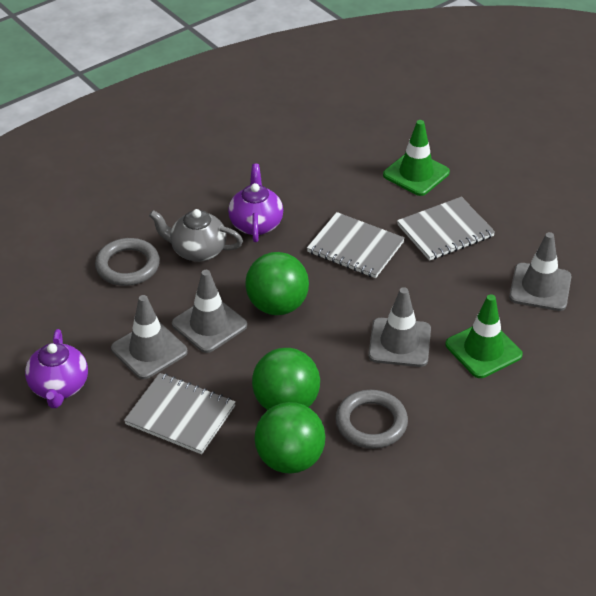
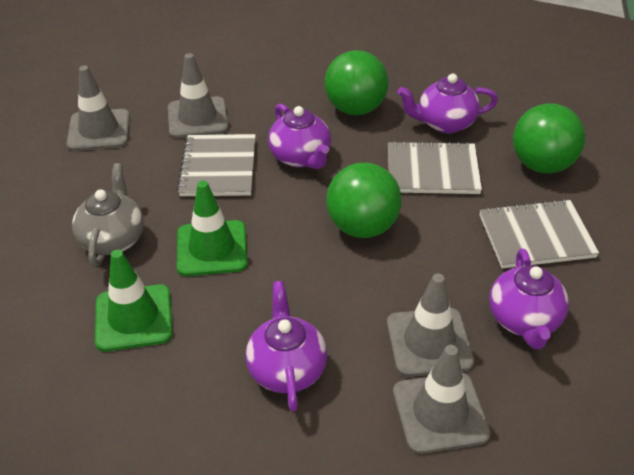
grey ring: [95,238,160,286] [336,390,408,449] = 2 -> none = 0
purple teapot: [25,329,88,408] [228,164,283,242] = 2 -> [246,281,327,412] [268,103,331,169] [398,74,498,133] [489,249,569,349] = 4

